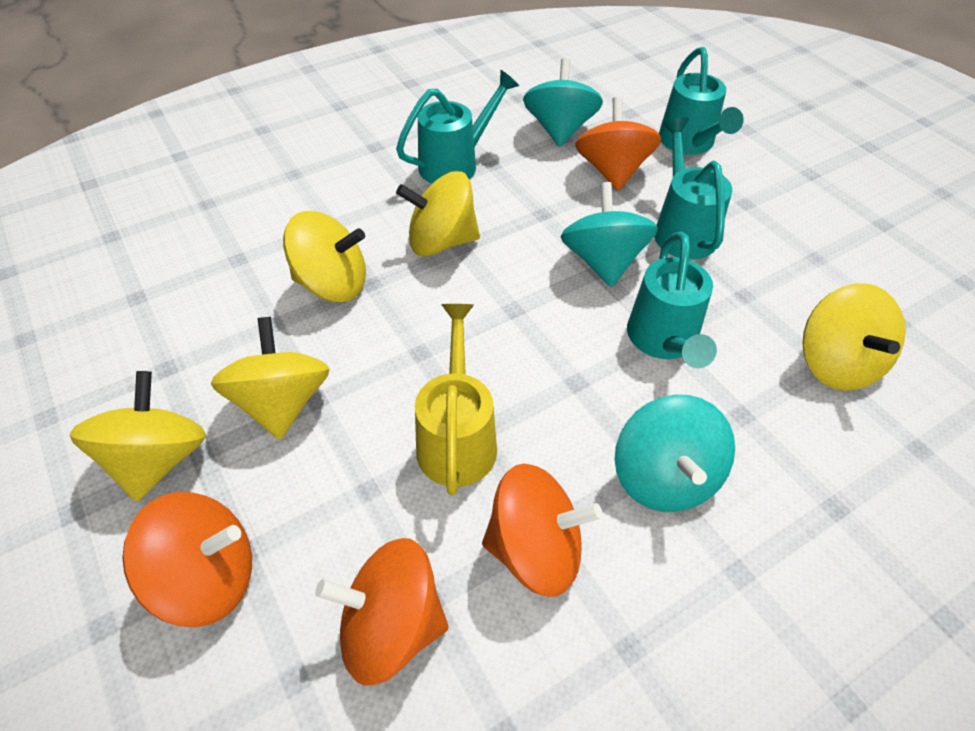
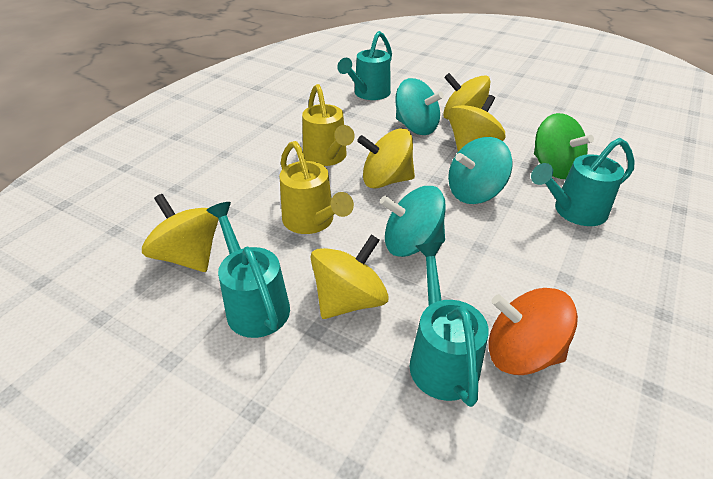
green spinning top: none = 0 -> [534,113,594,179] = 1
orange spinning top: [122,492,252,627] [315,538,448,686] [482,463,603,597] [575,97,661,190] = 4 -> [488,288,578,375] = 1
yellow watering can: [415,304,497,495] = 1 -> [280,141,354,234] [302,84,355,166] = 2

